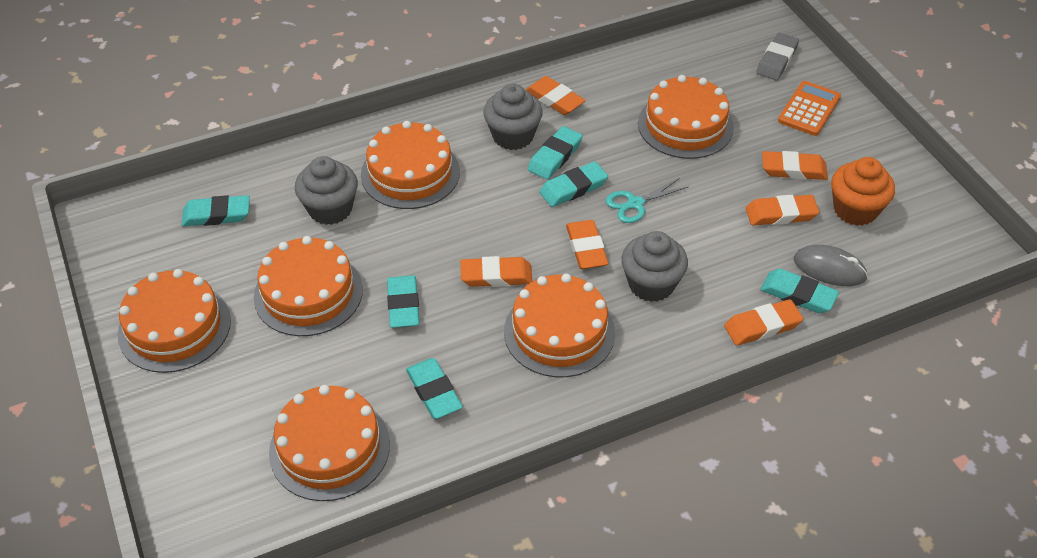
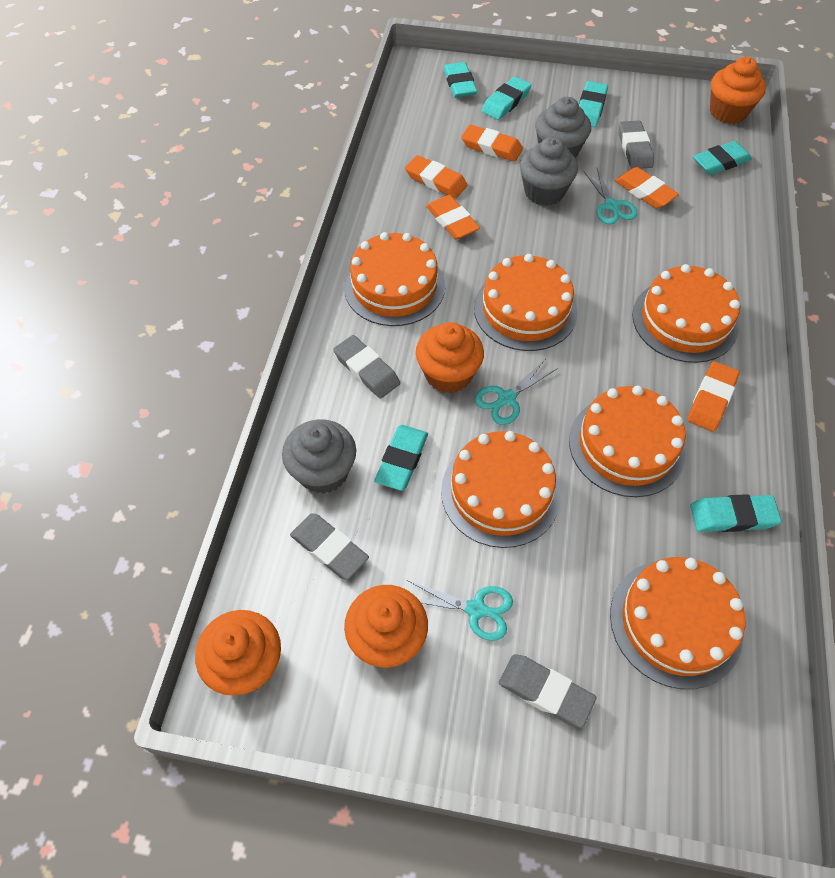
grey eraser: [756,33,799,80] = 1 -> [290,514,369,580] [333,335,400,399] [499,654,597,728] [619,120,654,169] = 4
grey mouse: [794,245,868,286] = 1 -> none = 0
orange calculator: [778,81,841,136] = 1 -> none = 0
orange cupcake: [831,157,895,226] = 1 -> [195,610,281,696] [344,585,428,667] [416,322,484,393] [710,57,766,124] = 4
orange eraser: [460,256,532,287] [526,76,586,115] [566,220,608,269] [724,299,803,346] [746,195,819,225] [762,151,828,180] = 6 -> [405,155,467,198] [426,195,480,239] [461,125,523,162] [615,167,679,208] [687,361,740,432] = 5
turquoise scissors: [606,178,688,223] = 1 -> [407,580,513,641] [474,360,558,425] [583,168,638,225] = 3

